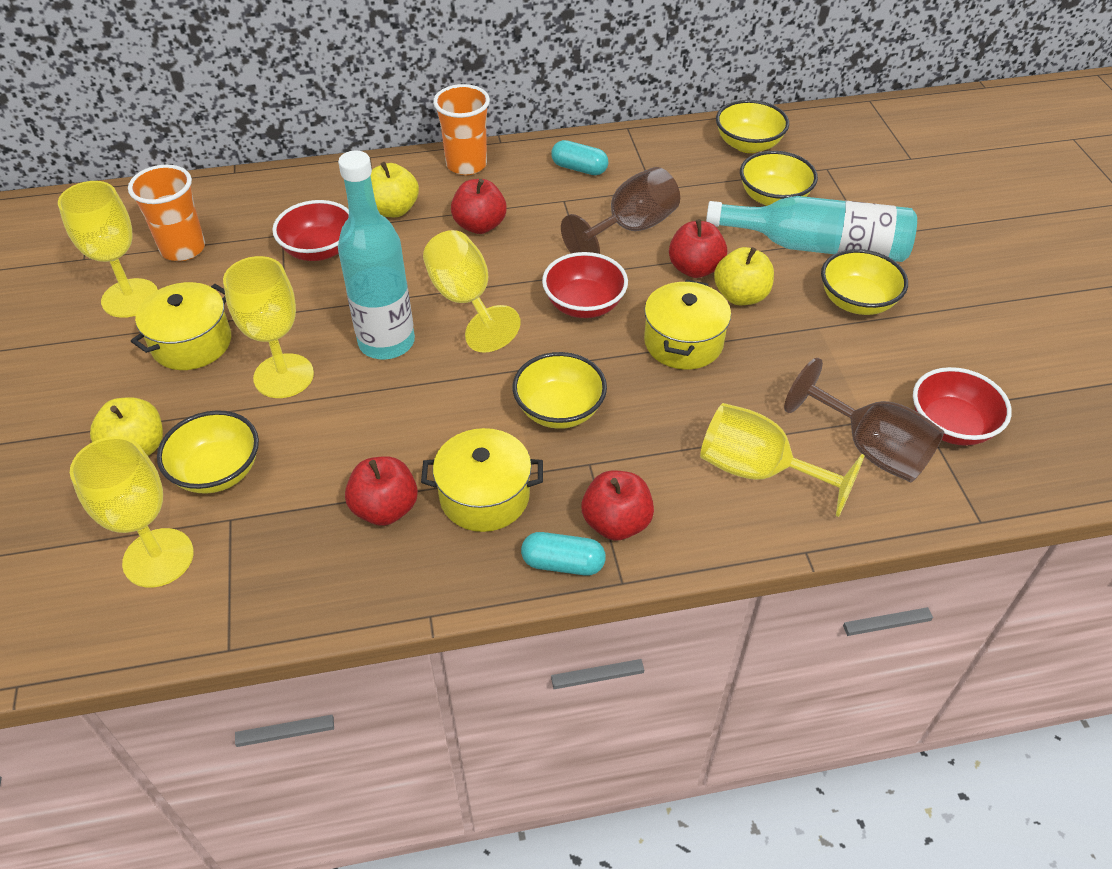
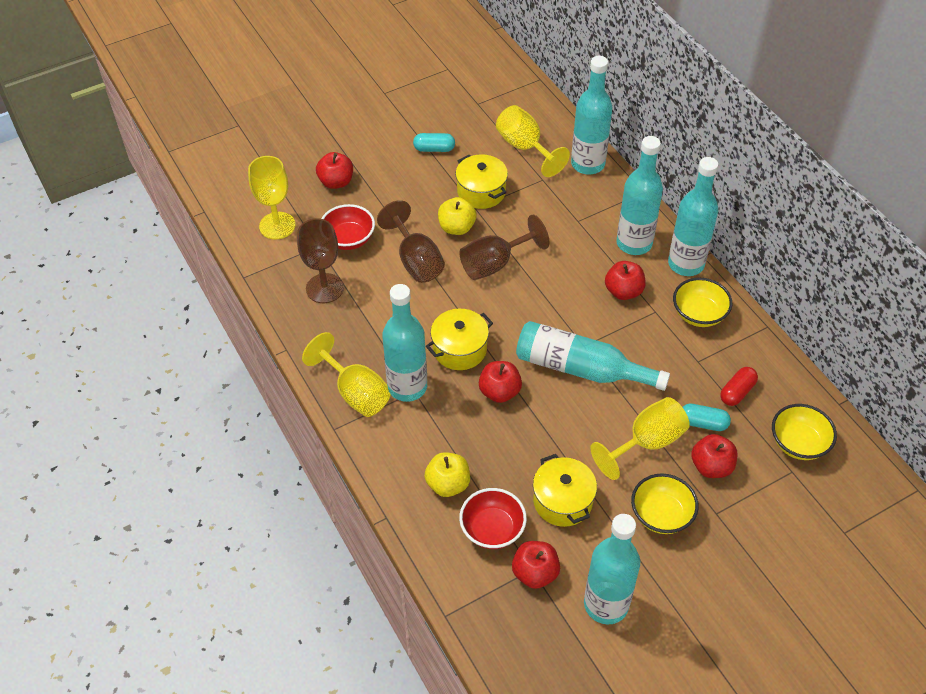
brown goblet: [561,167,680,254] [784,358,944,482] = 2 -> [297,218,344,303] [377,200,445,283] [459,215,550,280] = 3
orange cup: [128,165,205,261] [433,84,490,175] = 2 -> none = 0
red apple: [345,456,418,526] [451,179,507,234] [581,470,654,541] [669,219,727,278] = 4 -> [316,152,353,189] [479,361,522,403] [512,541,560,589] [605,261,646,300] [691,434,737,478] = 5
red bowl: [272,200,349,261] [542,252,628,318] [913,367,1012,446] = 3 -> [321,204,375,250] [459,488,527,549] = 2
red capsule: none = 0 -> [720,367,758,406] = 1
turquoise bottle: [338,151,415,359] [706,196,917,262] = 2 -> [382,284,427,402] [516,321,670,391] [571,56,613,174] [584,514,640,624] [616,136,663,255] [668,157,719,276] = 6
yellow apple: [90,397,163,456] [370,162,419,217] [714,247,774,305] = 3 -> [424,452,470,497] [438,197,477,235] = 2
yellow bowl: [157,410,259,494] [513,352,607,429] [716,100,789,153] [740,151,818,206] [821,249,908,315] = 5 -> [631,473,699,534] [673,278,732,327] [772,404,837,460] = 3
yellow goblet: [58,181,158,318] [70,436,194,588] [223,256,314,398] [423,230,521,352] [700,403,865,517] = 5 -> [248,156,296,240] [302,332,391,417] [496,105,570,177] [590,397,690,480] = 4

